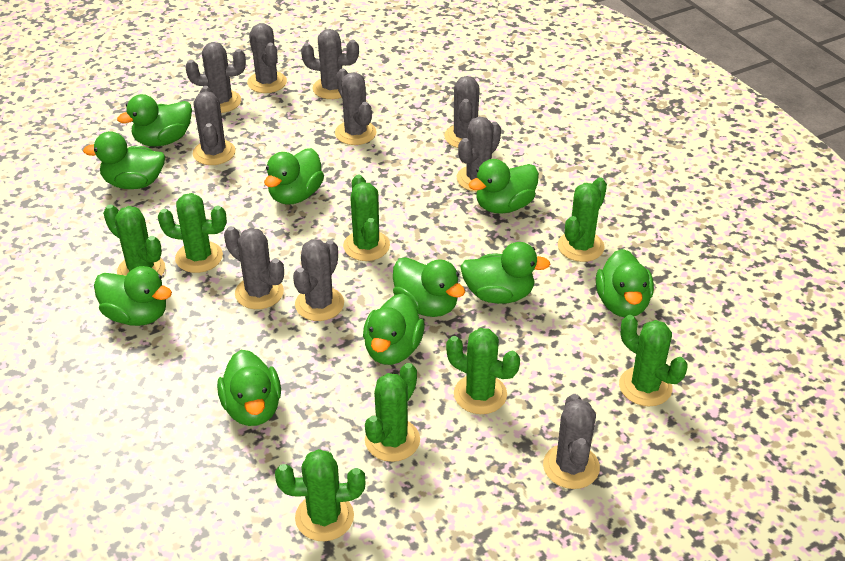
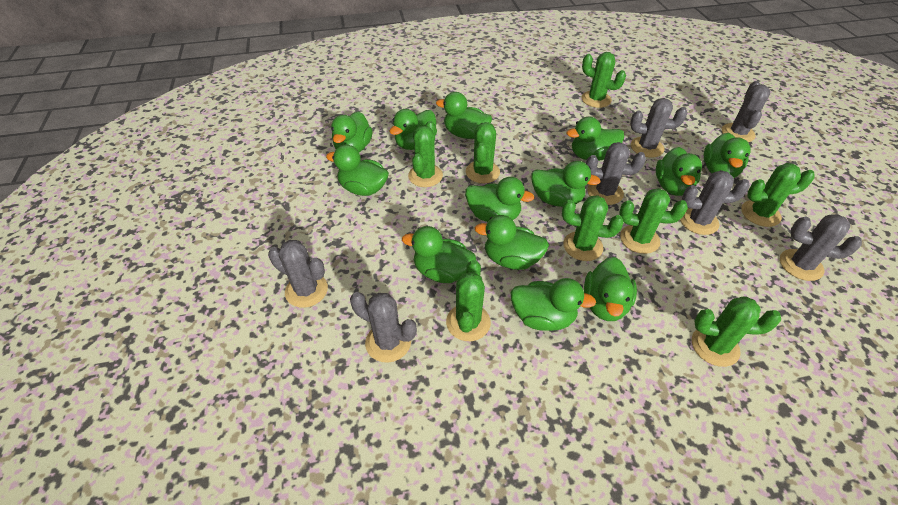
green duck: [83,131,165,189] [94,266,172,326] [117,94,192,146] [217,350,281,426] [264,148,324,205] [363,294,424,365] [393,257,465,317] [460,242,550,304] [469,159,539,213] [596,249,654,317] = 10 -> [326,144,389,196] [331,111,373,152] [389,109,437,150] [402,226,476,283] [436,92,492,139] [465,177,534,222] [475,215,549,270] [511,278,596,331] [531,161,601,207] [567,117,624,161] [584,257,637,321] [656,147,702,196] [704,133,751,178] = 13
grey cactus: [186,42,246,113] [193,86,236,165] [224,226,284,309] [247,23,287,93] [293,239,344,321] [301,29,359,99] [335,69,377,145] [444,76,480,148] [457,117,501,192] [543,394,600,489] = 10 -> [268,240,328,308] [350,292,417,363] [586,142,646,205] [630,98,687,158] [680,170,750,235] [722,81,770,142] [780,214,862,281] = 7

